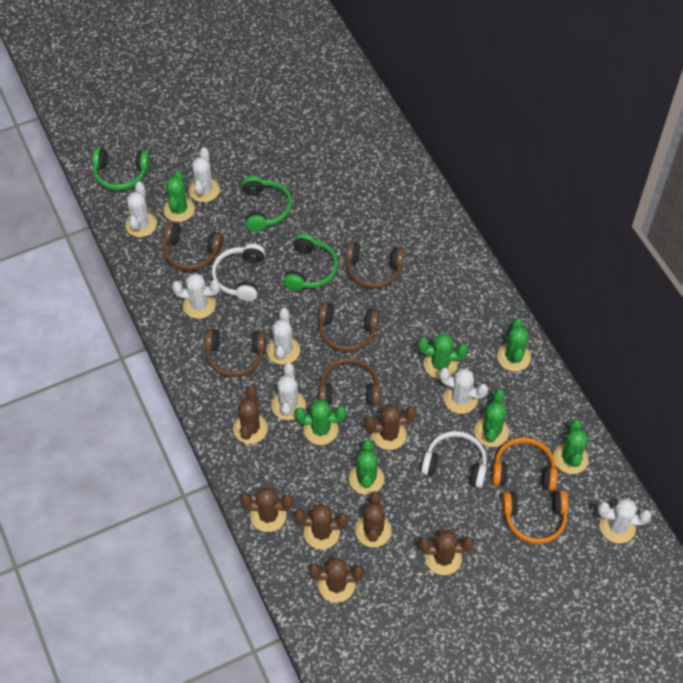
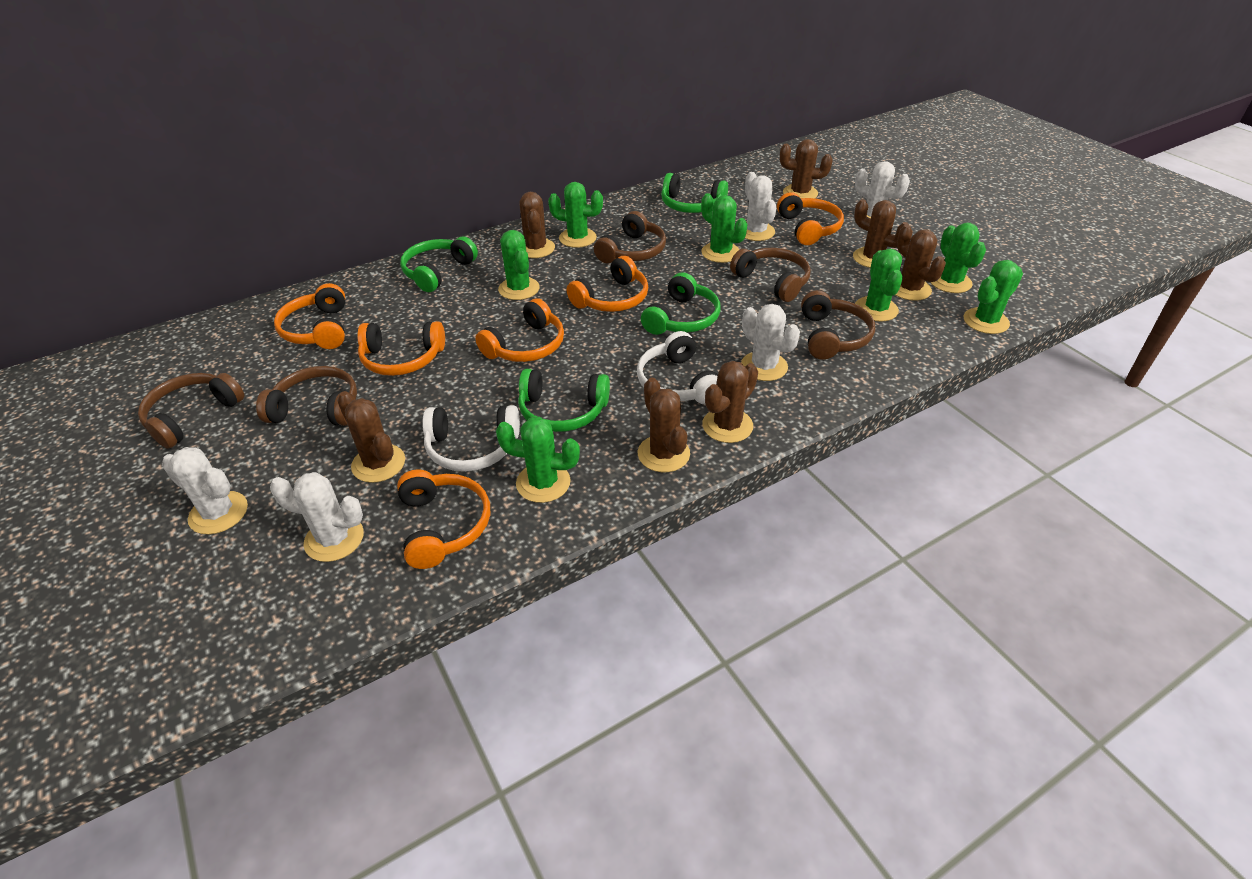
green headphones: [93,148,150,190] [242,176,292,232] [283,233,338,291] = 3 -> [400,236,478,292] [518,369,610,432] [641,272,720,335] [661,173,728,213] = 4
orange headphones: [492,437,558,491] [502,490,568,544] = 2 -> [274,283,345,349] [357,321,445,376] [397,469,490,569] [475,298,564,362] [567,256,648,312] [777,192,844,245] = 6
white cactus: [125,182,157,237] [172,273,220,319] [189,147,220,202] [267,308,300,365] [272,363,306,420] [439,368,488,414] [598,498,651,543] = 7 -> [162,447,248,534] [270,472,364,562] [741,304,800,381] [745,172,777,241] [855,161,910,218] = 5

